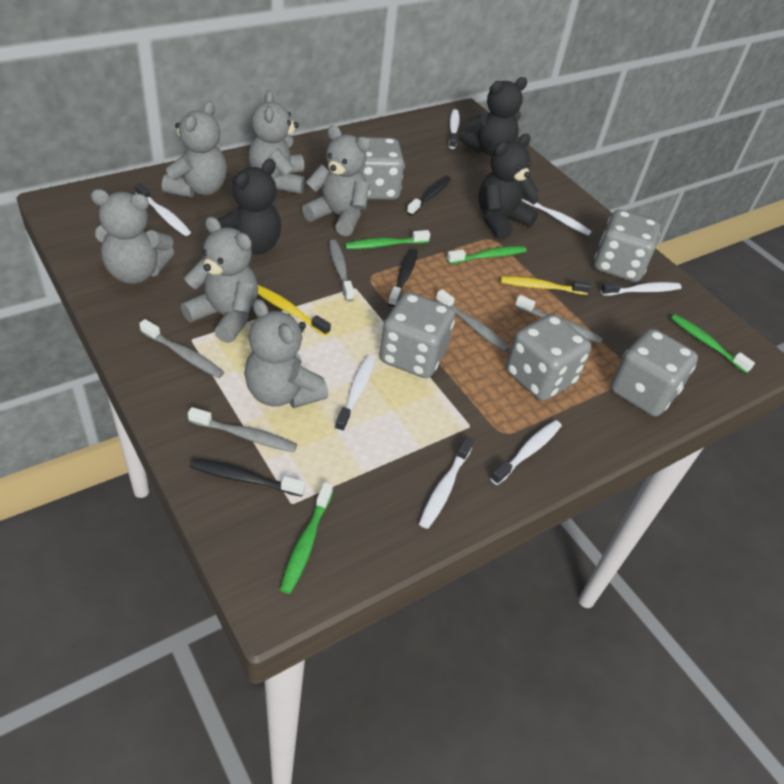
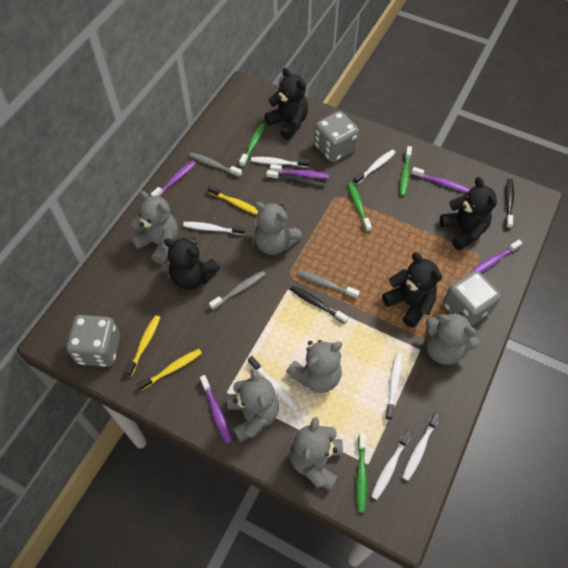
black teddy bear: [217,159,281,255] [460,77,527,156] [479,134,539,239] = 3 -> [164,237,220,290] [265,68,308,140] [382,253,442,328] [440,177,497,251] = 4
grey dice: [358,137,405,200] [379,292,455,378] [506,314,591,401] [594,210,661,282] [610,328,698,416] = 5 -> [66,315,120,367] [314,111,359,163] [443,270,501,327] = 3
grey toothbrush: [139,319,224,378] [188,407,297,452] [329,240,354,302] [436,289,510,352] [515,295,603,344] = 5 -> [189,152,242,177] [209,271,266,310] [297,270,360,299] = 3
purple toothbrush: none = 0 -> [151,161,196,197] [200,375,232,444] [270,164,329,179] [411,167,470,193] [469,240,522,273] = 5
yellow toothbrush: [258,285,331,336] [501,276,591,295] = 2 -> [124,315,160,377] [137,349,202,391] [208,185,258,215] = 3

